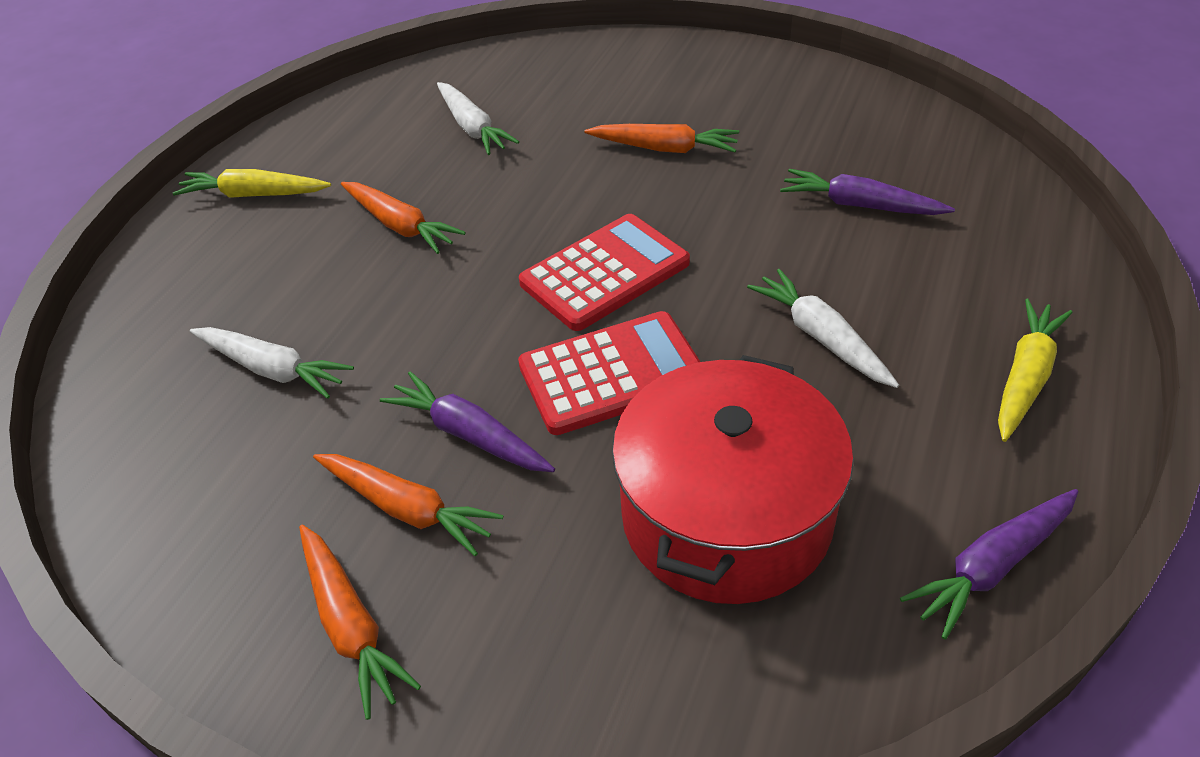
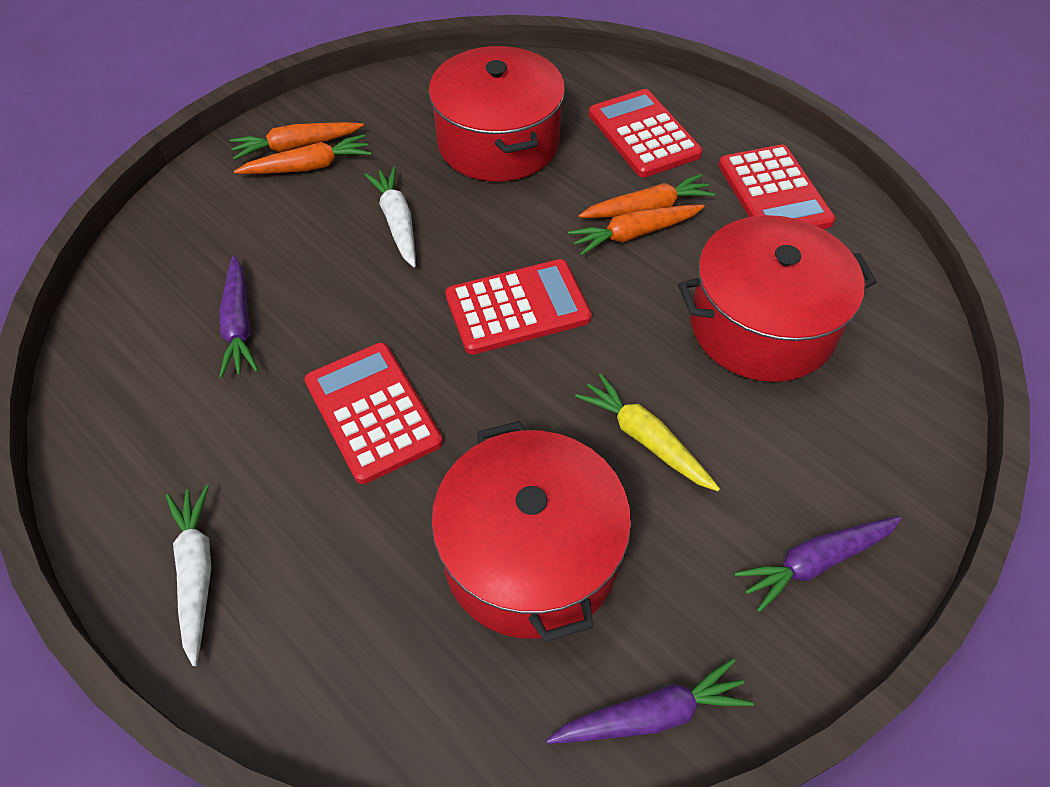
red calculator: [518,311,700,435] [519,214,690,331] = 2 -> [305,343,443,484] [445,259,592,355] [589,89,703,178] [718,145,835,229] = 4
red pot: [612,355,854,604] = 1 -> [429,46,565,182] [431,421,631,642] [678,215,877,382] = 3
white carrot: [190,327,354,399] [437,82,519,155] [747,269,899,388] = 3 -> [166,485,211,666] [364,167,416,267] = 2
yellow carrot: [173,169,331,198] [998,298,1073,442] = 2 -> [575,374,720,491] = 1

